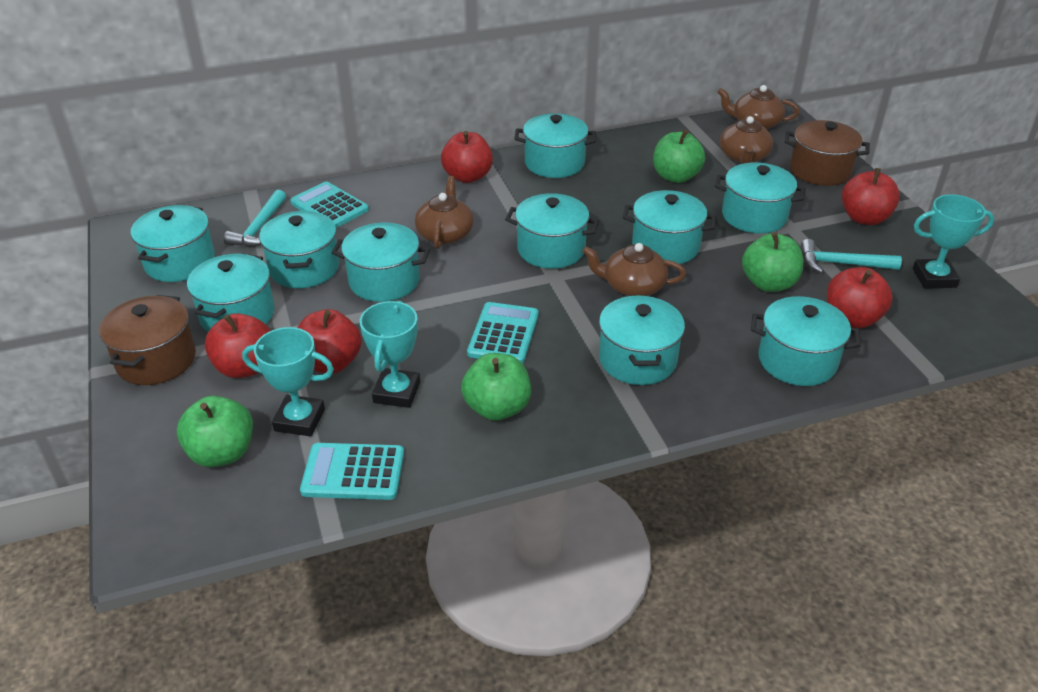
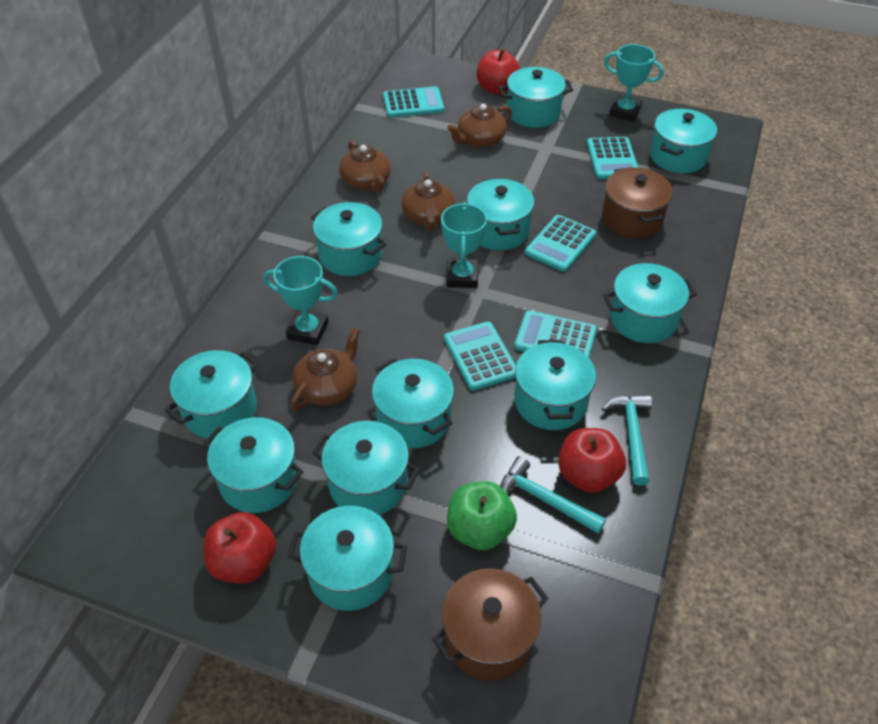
green apple: [177,396,253,467] [461,353,531,421] [653,130,705,183] [742,232,803,292] = 4 -> [447,481,517,550] = 1
red apple: [205,313,271,378] [298,309,362,374] [441,131,493,183] [827,267,893,328] [842,168,900,225] = 5 -> [203,512,276,583] [477,48,520,95] [558,428,626,493] = 3
turquoise calculator: [290,181,369,228] [300,443,404,500] [467,302,539,364] = 3 -> [383,86,444,117] [444,322,516,391] [514,310,597,358] [525,215,596,272] [587,137,638,179] = 5
turquoise pot: [131,205,215,282] [187,254,275,332] [259,211,339,288] [332,223,430,302] [505,193,599,269] [515,113,596,178] [599,295,685,385] [623,190,716,264] [715,162,805,233] [751,296,860,386] = 10 -> [165,350,258,438] [203,417,304,513] [288,506,407,611] [311,202,387,276] [312,421,420,515] [372,358,454,448] [467,178,535,250] [499,67,573,128] [514,340,596,430] [603,263,697,343] [650,109,717,174] = 11

